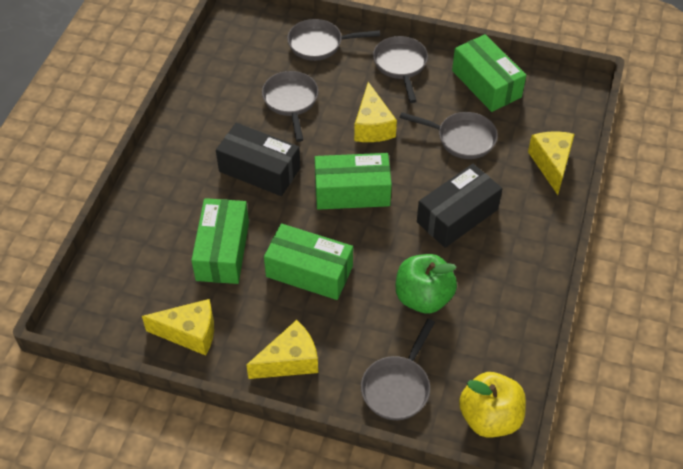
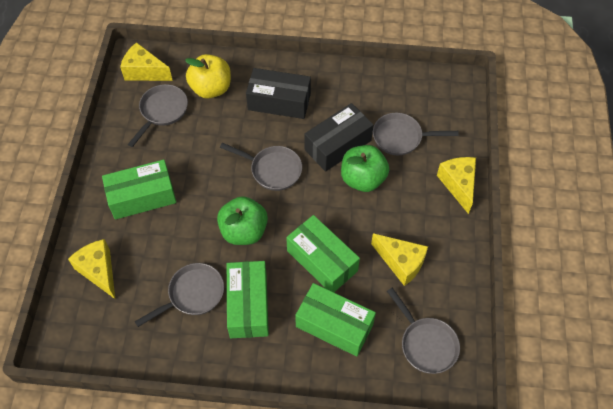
green apple: [396,254,457,314] = 1 -> [217,196,268,245] [341,145,389,192] = 2

